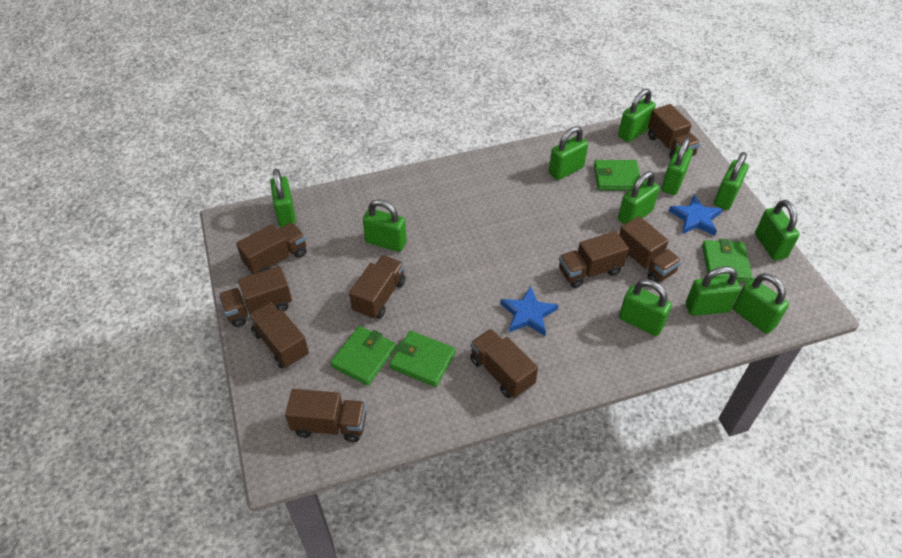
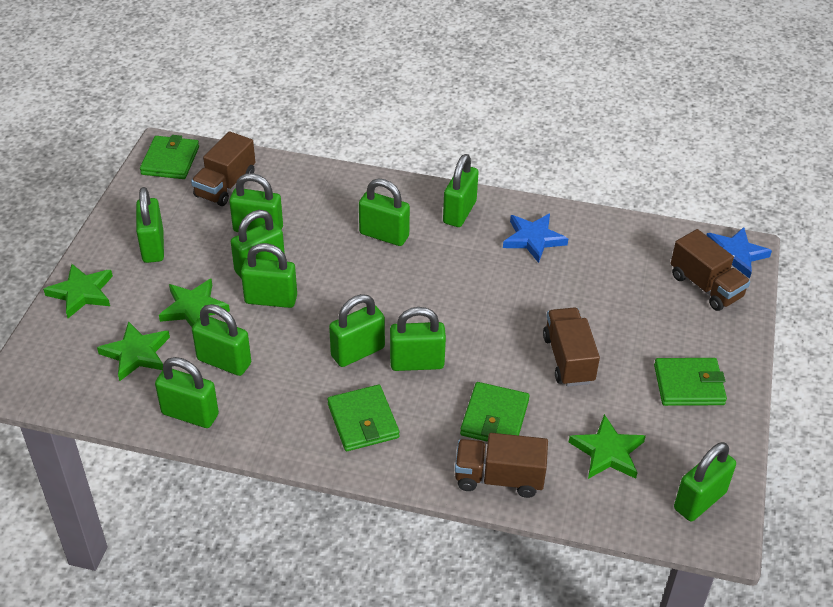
brown truck: [219,266,292,327] [236,222,306,274] [248,302,309,369] [285,389,366,442] [349,255,406,320] [470,329,538,398] [559,231,629,288] [619,216,682,283] [648,104,701,159] = 9 -> [191,131,255,206] [455,433,548,498] [543,307,600,386] [671,229,750,311] = 4
green star: none = 0 -> [43,264,113,318] [97,321,170,381] [159,279,230,327] [569,414,646,479] = 4

